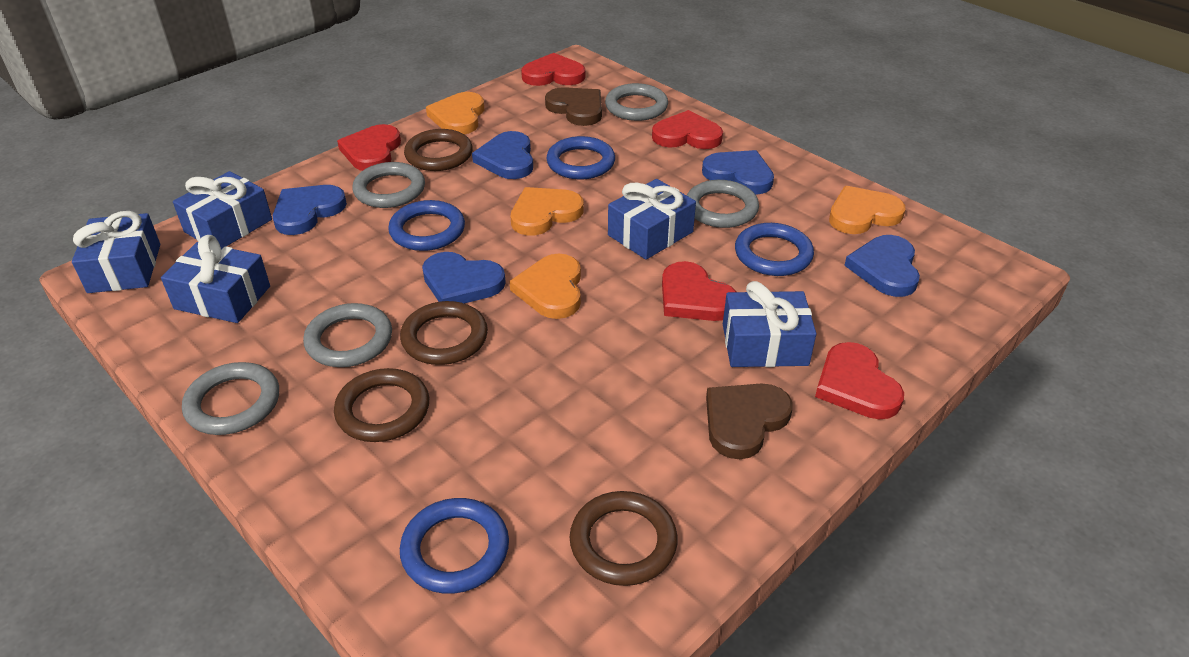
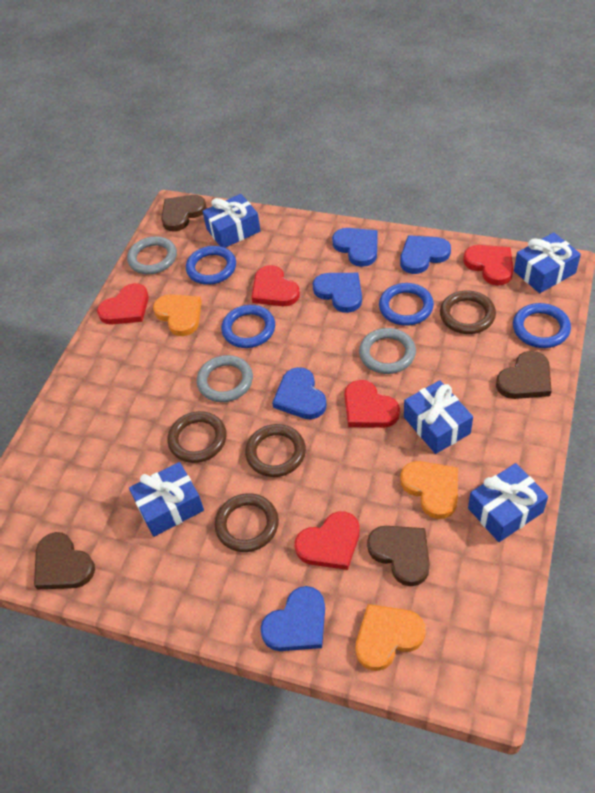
brown heart: [545,87,602,126] [706,383,793,459] = 2 -> [34,532,95,589] [161,195,207,231] [367,526,430,586] [496,351,552,399] = 4
grey ring: [182,362,279,435] [303,303,392,367] [352,162,425,208] [605,83,668,121] [687,180,759,228] = 5 -> [127,236,177,274] [196,355,253,402] [359,328,416,374] = 3
orange heart: [426,92,484,135] [509,254,581,319] [511,187,584,236] [829,186,906,234] = 4 -> [153,294,202,336] [355,604,426,671] [400,461,458,519] = 3

